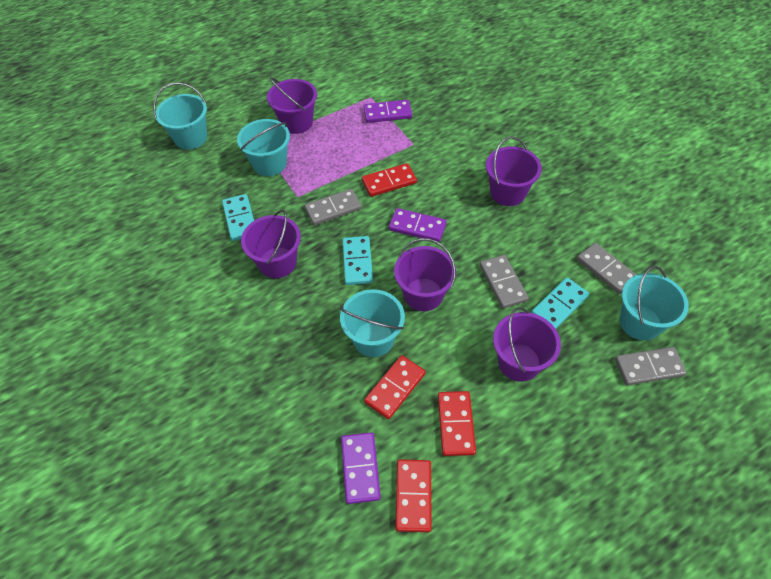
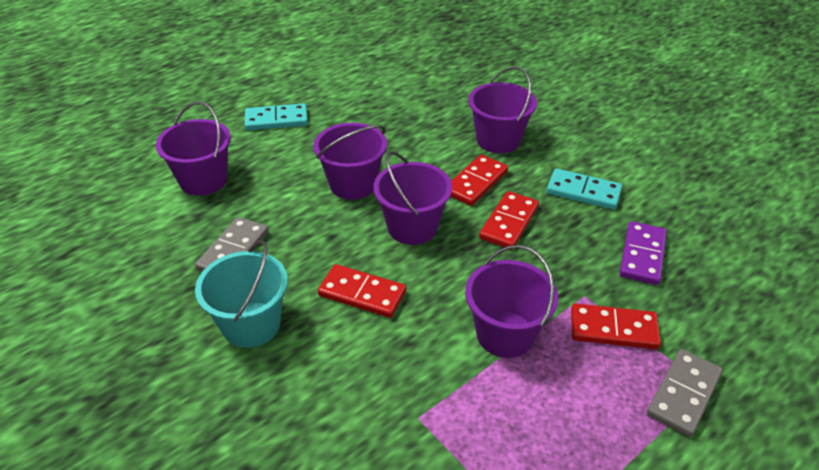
grey domino: [305,189,362,225] [480,255,528,309] [577,243,636,294] [615,347,687,386] = 4 -> [195,217,269,272] [647,349,723,437] = 2
purple domino: [341,432,381,504] [363,100,412,123] [389,208,447,242] = 3 -> [619,221,667,285] = 1
turquoise bucket: [153,82,207,150] [237,119,290,176] [340,289,405,357] [620,266,689,341] = 4 -> [195,240,288,348] = 1
turquoise domino: [222,194,254,241] [342,236,373,285] [531,277,589,329] = 3 -> [244,103,308,131] [547,168,622,210] = 2

